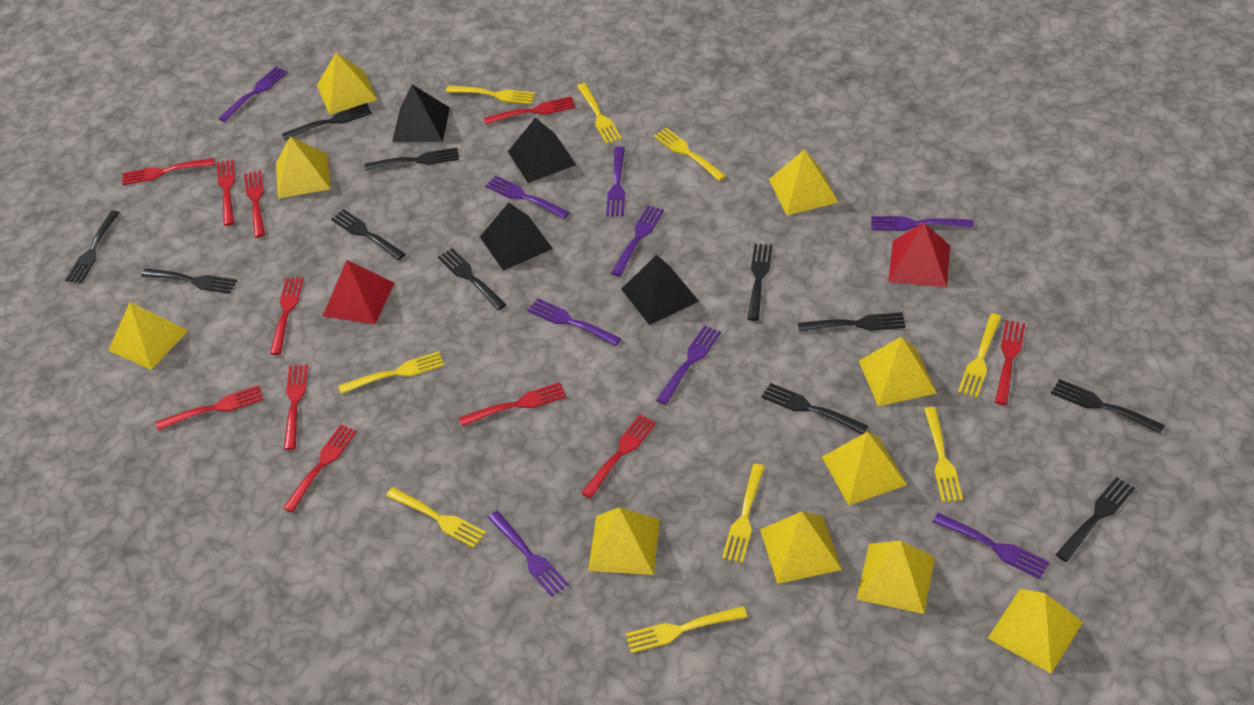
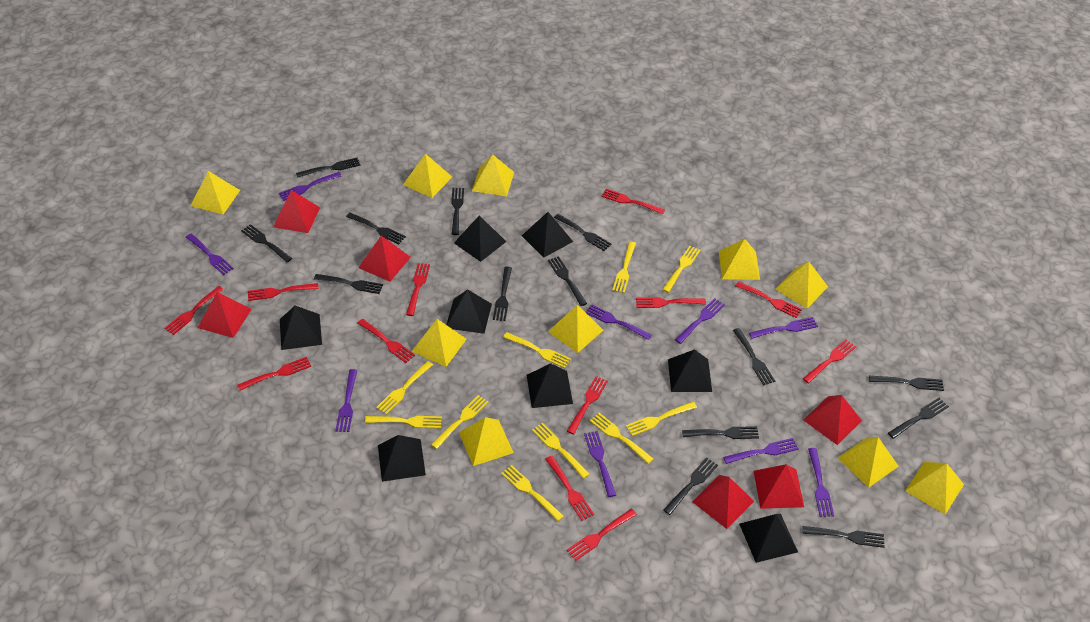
black fork: [65,210,120,283] [141,268,237,294] [282,103,372,140] [331,209,405,260] [365,148,459,171] [438,248,507,310] [747,244,773,321] [761,383,868,434] [798,312,906,332] [1051,379,1165,434] [1055,477,1135,562] = 11 -> [241,224,292,262] [296,157,360,178] [314,274,383,294] [346,213,406,244] [451,188,464,235] [493,267,512,321] [548,256,587,306] [554,214,611,251] [664,457,718,515] [682,426,759,439] [733,328,775,386] [802,526,884,548] [869,376,944,391] [888,398,949,439] = 14
black pyramid: [392,85,450,142] [480,202,553,271] [508,117,576,183] [621,255,699,325] = 4 -> [280,306,322,350] [378,435,426,482] [446,289,492,334] [454,216,506,262] [522,212,573,258] [527,363,573,408] [668,349,712,392] [739,514,798,563] = 8
red fork: [122,158,215,185] [156,385,264,431] [217,159,235,226] [244,170,265,238] [270,277,304,355] [283,424,357,513] [284,364,308,450] [459,382,566,426] [484,96,575,125] [581,414,657,499] [995,320,1025,405] = 11 -> [164,286,224,335] [237,357,311,391] [248,283,319,301] [358,319,415,363] [406,263,430,316] [545,456,594,521] [567,376,608,435] [567,509,637,561] [601,189,665,214] [636,297,706,308] [735,281,802,318] [803,339,856,383] = 12
red pyramid: [323,260,394,324] [888,223,950,287] = 2 -> [198,292,252,338] [273,190,320,233] [358,236,411,282] [692,475,754,529] [754,464,804,509] [804,395,862,445] = 6
yellow fork: [339,351,444,394] [386,487,486,548] [446,85,535,104] [577,83,622,144] [625,606,747,653] [654,128,726,181] [722,464,765,563] [924,407,963,502] [958,313,1002,398] = 9 -> [365,416,442,429] [376,361,433,415] [431,395,489,449] [501,465,564,521] [503,332,571,368] [532,422,590,479] [590,413,654,464] [612,241,636,293] [626,402,697,436] [662,246,700,293] = 10

